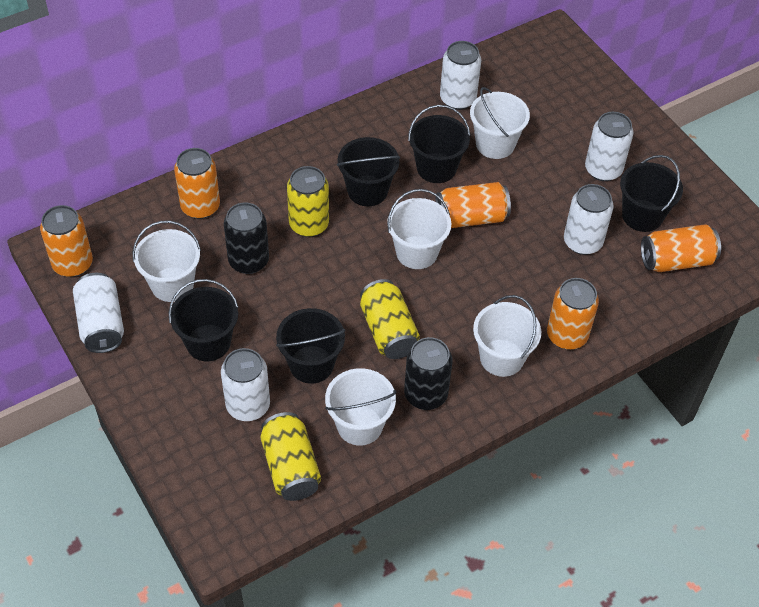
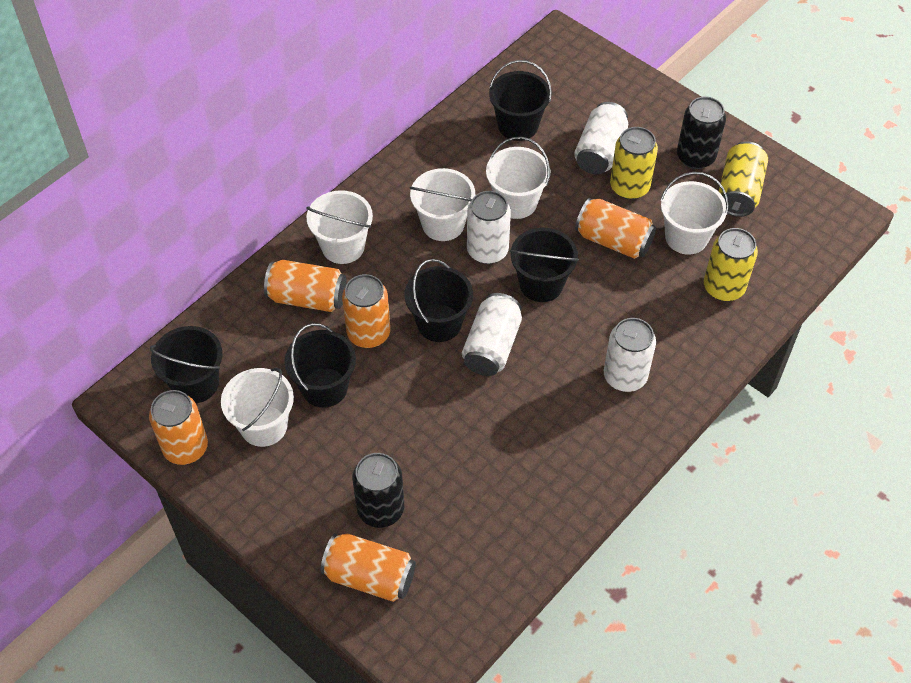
white can: [73,273,124,353] [221,348,270,421] [440,41,481,110] [564,184,614,255] [585,112,633,181] = 5 -> [462,293,522,376] [467,191,511,264] [574,102,628,174] [604,318,656,392] = 4

